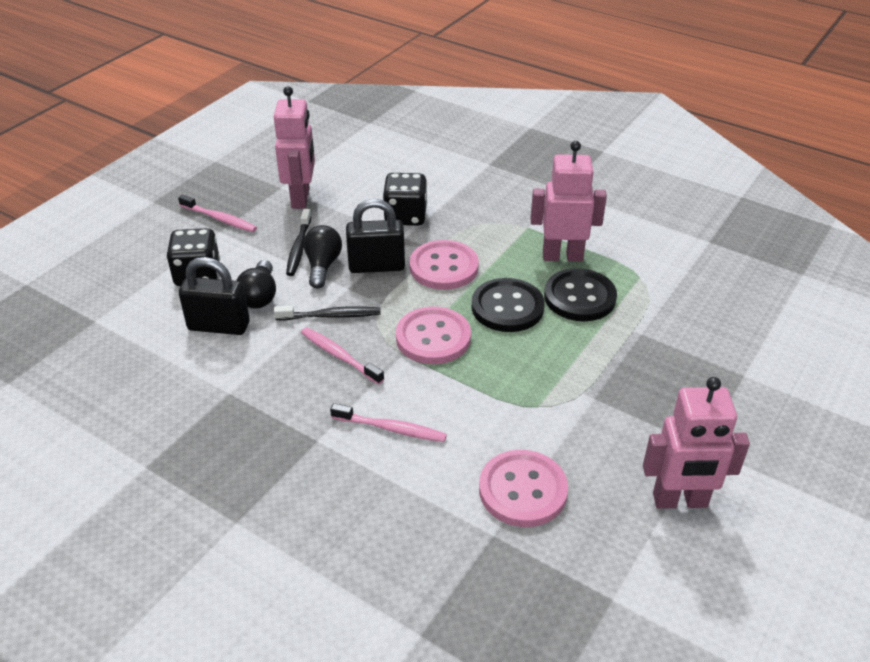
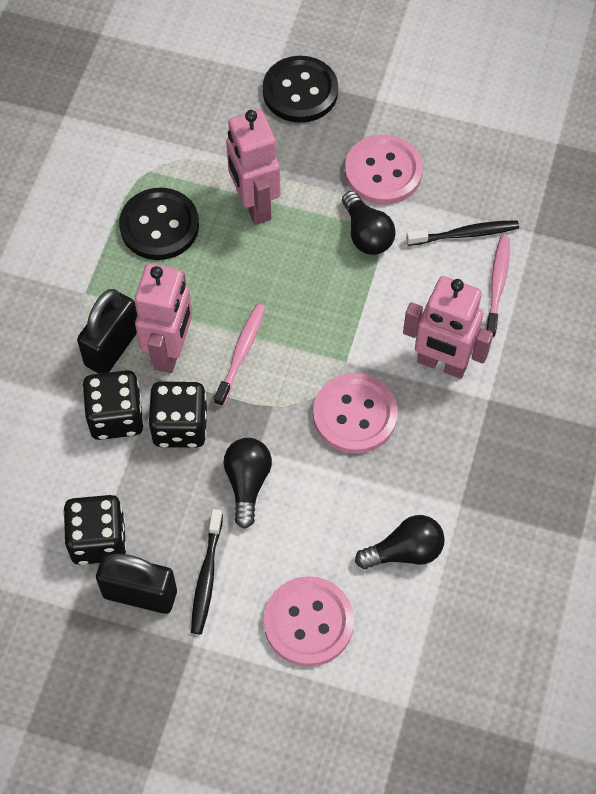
black dice: [166,228,220,286] [383,173,427,226] = 2 -> [63,495,127,565] [82,370,144,440] [148,382,207,448] = 3
black light bulb: [236,260,276,309] [303,225,342,288] = 2 -> [223,438,272,529] [342,191,396,255] [355,515,445,569] = 3
pink toothbrush: [178,194,257,232] [301,327,384,385] [330,403,447,442] = 3 -> [214,304,265,407] [485,236,510,338] = 2

